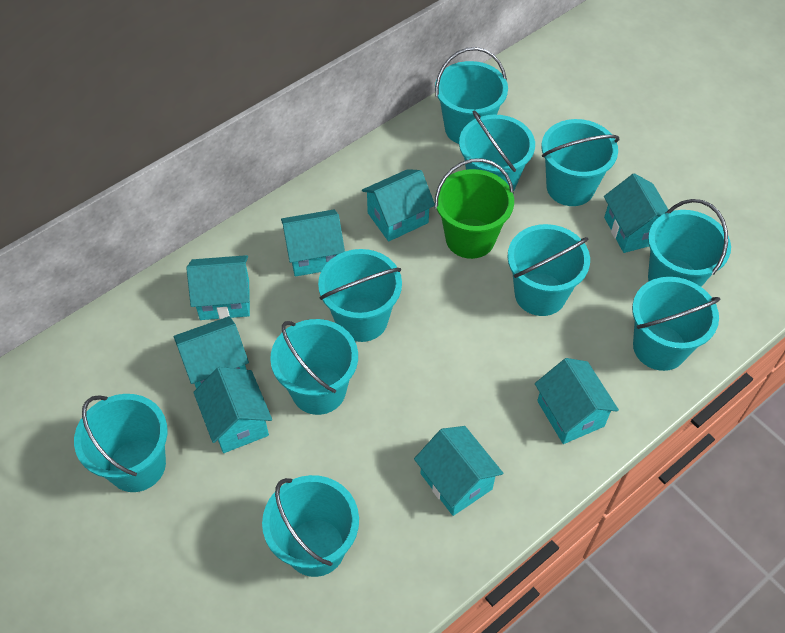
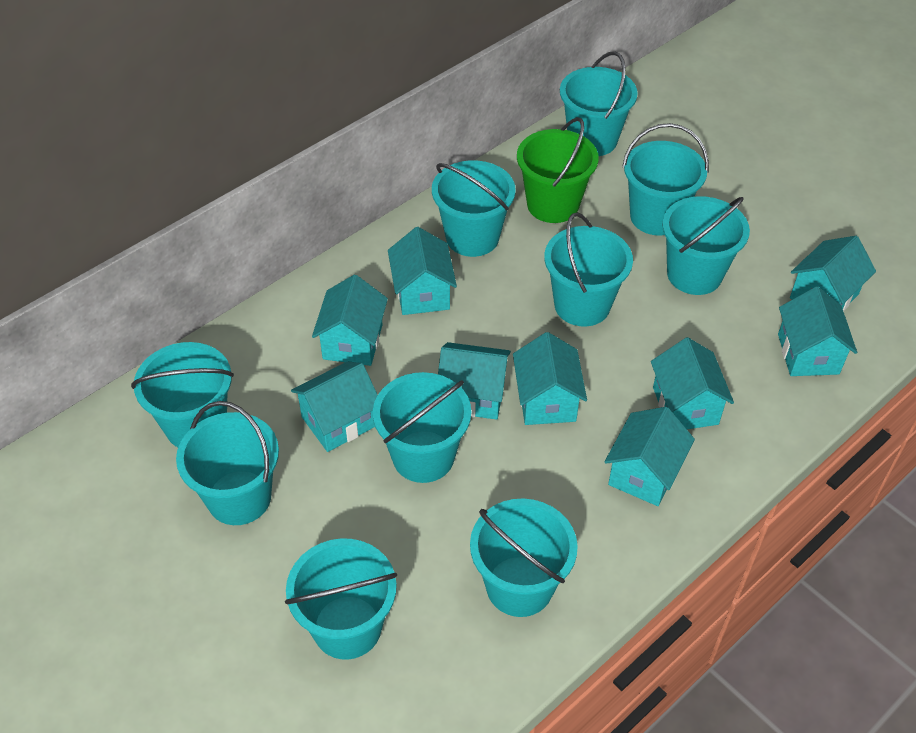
turquoise house: [174,316,249,389] [187,255,250,320] [193,367,272,453] [281,210,345,277] [362,169,435,242] [414,426,503,516] [535,358,619,444] [604,173,668,253] = 8 -> [291,361,378,452] [312,275,388,366] [388,227,457,315] [438,342,511,420] [513,332,587,425] [604,407,695,506] [651,337,734,429] [778,287,857,376] [790,236,876,312] = 9

